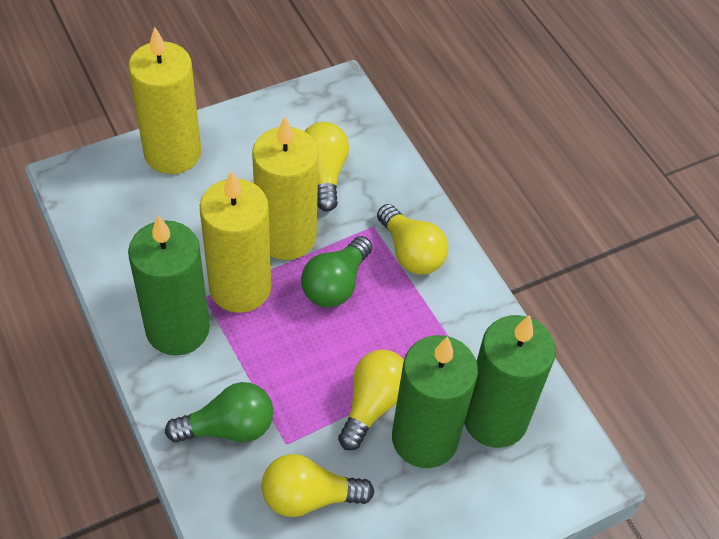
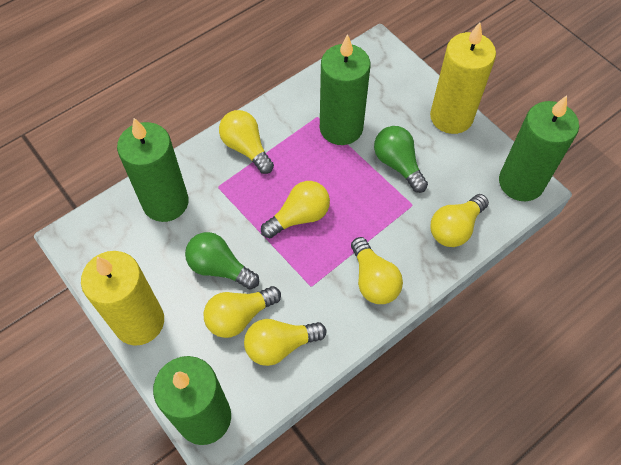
green candle: [128,215,210,356] [392,335,478,468] [464,315,556,448] = 3 -> [117,118,189,222] [153,356,231,445] [320,34,370,145] [499,95,579,201] = 4
yellow candle: [128,27,201,174] [200,171,271,313] [252,117,319,260] = 3 -> [81,251,164,346] [430,22,496,134] = 2
yellow light bulb: [261,454,374,517] [304,122,349,212] [338,350,404,450] [377,204,448,275] = 4 -> [204,286,281,338] [219,110,274,174] [244,319,326,366] [261,181,330,238] [351,237,403,304] [430,194,489,247] = 6

